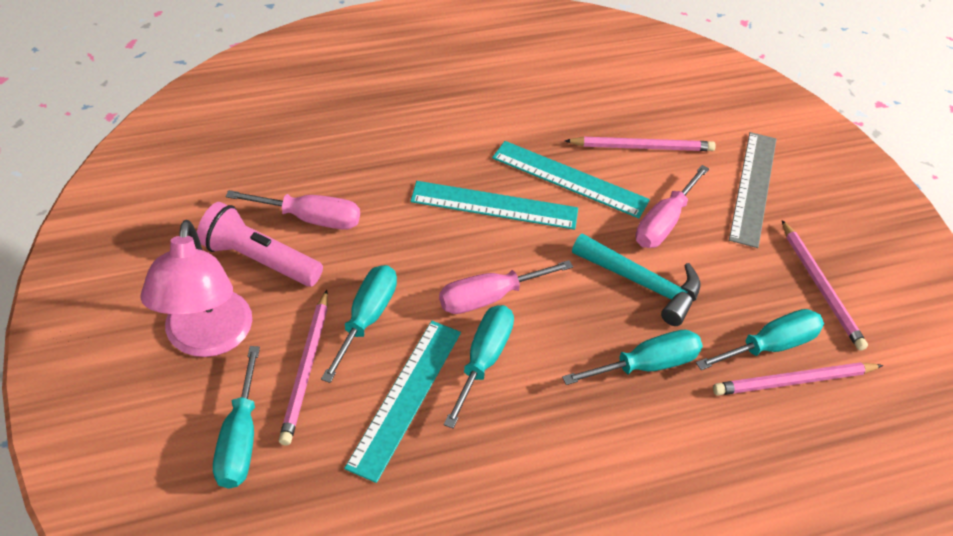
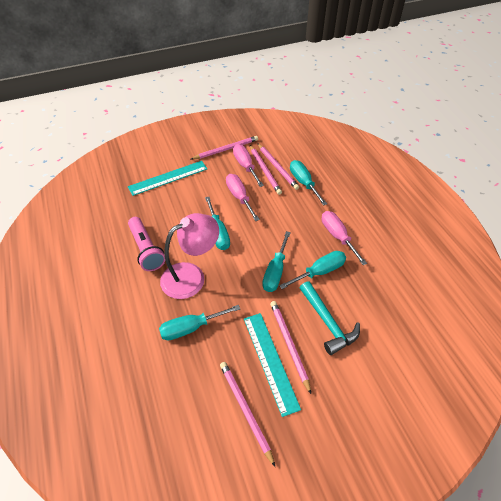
grey ruler: [729,132,777,248] = 1 -> none = 0
pink pencil: [279,290,328,445] [565,137,716,151] [713,362,883,395] [782,220,868,351] = 4 -> [191,136,258,159] [220,362,275,467] [250,145,282,195] [257,143,299,190] [270,301,311,394] = 5
turquoise ruler: [344,321,461,483] [410,181,578,230] [492,141,650,218] = 3 -> [128,161,207,196] [244,313,301,417] = 2

